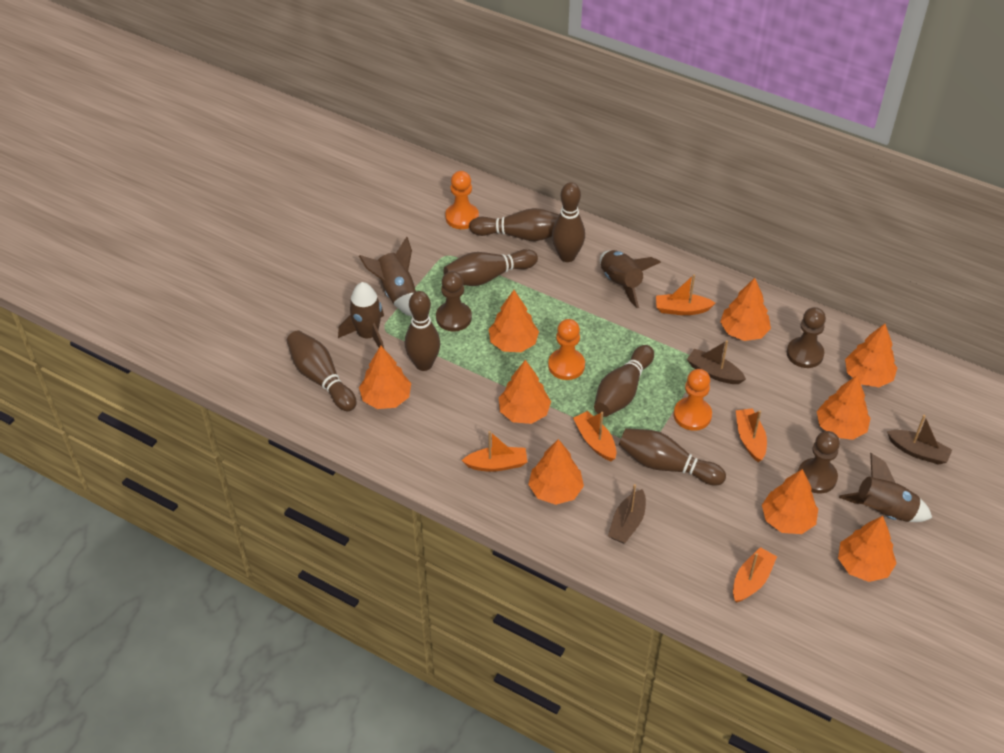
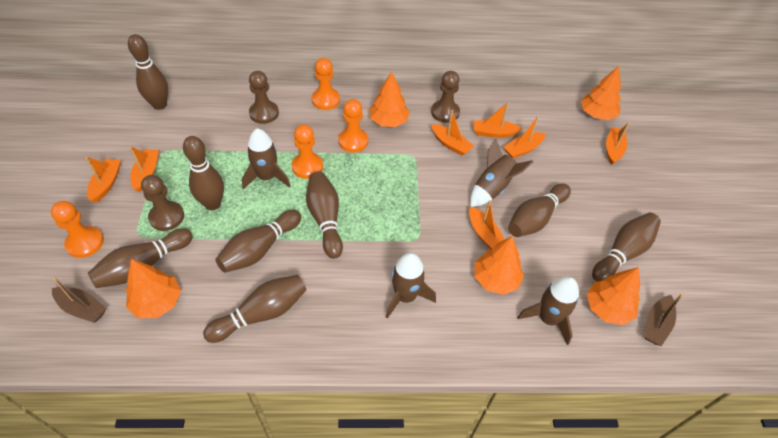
brown boat: [608,484,646,544] [687,340,746,384] [887,415,952,465] = 3 -> [52,277,107,323] [644,293,683,346] = 2
brown bowling pin: [287,330,356,411] [405,291,440,371] [444,249,538,286] [469,208,559,241] [552,182,585,262] [594,345,654,417] [619,428,726,485] = 7 -> [88,228,193,288] [128,34,168,110] [183,136,224,210] [203,275,307,343] [215,210,301,273] [306,171,343,259] [508,183,571,237] [592,213,661,281] = 8
orange boat: [462,431,527,472] [573,411,616,461] [656,274,715,315] [733,547,777,603] [736,408,767,462] = 5 -> [85,156,121,203] [130,146,159,192] [431,110,474,156] [469,200,505,250] [473,102,522,138] [504,116,546,158] [606,122,630,165] = 7
orange pawn: [445,171,479,229] [548,319,585,380] [674,369,712,431] = 3 -> [51,201,104,258] [292,124,323,179] [312,58,340,110] [338,99,368,152] = 4
orange tree: [359,346,411,409] [489,290,539,352] [499,360,551,424] [528,439,584,505] [720,278,771,341] [762,469,818,534] [817,376,871,440] [838,516,897,582] [845,324,897,387] = 9 -> [126,259,181,318] [369,71,410,127] [474,236,524,295] [581,66,621,120] [587,267,640,325] = 5

